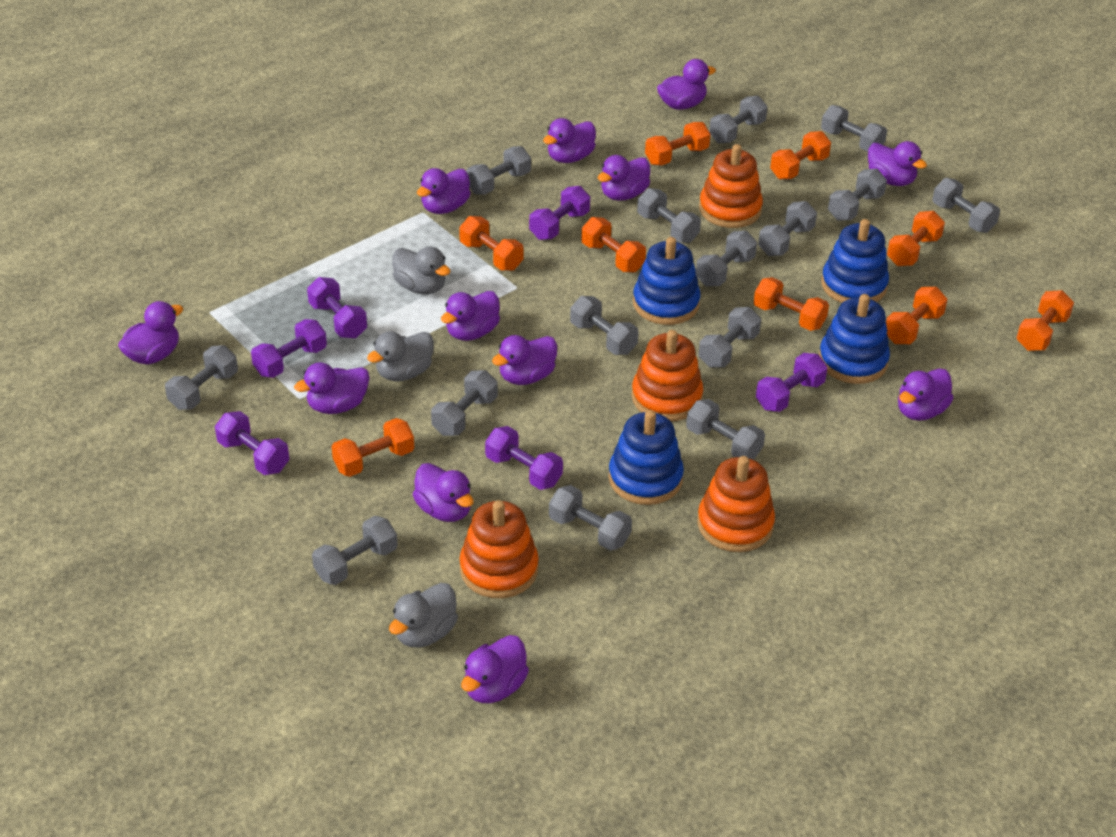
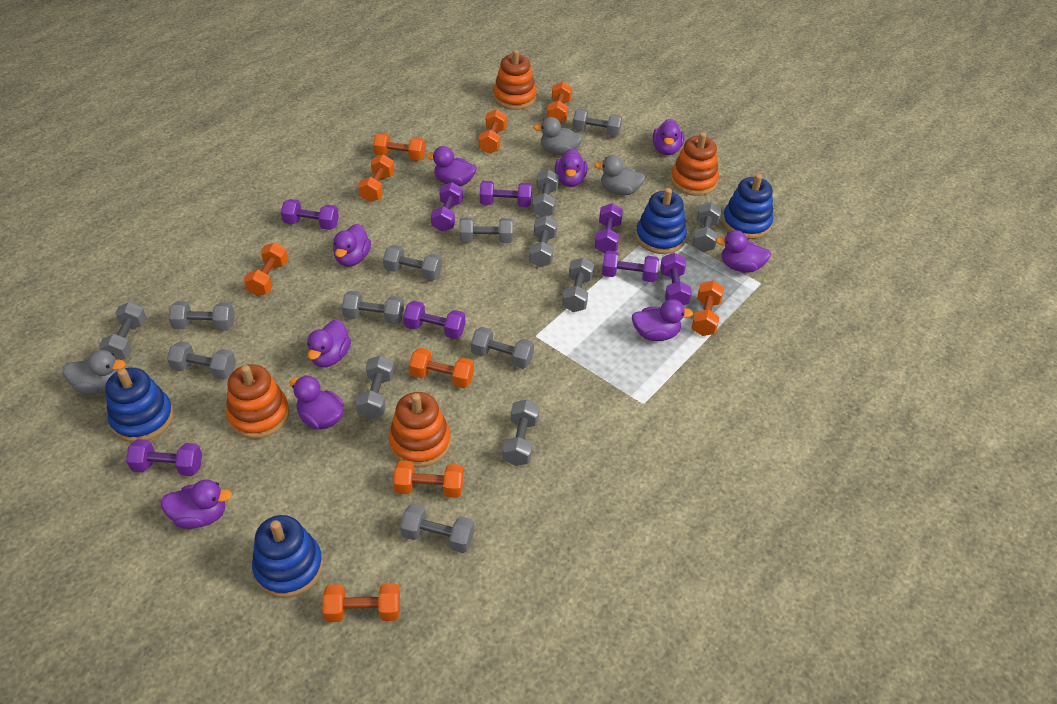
purple duck: [118,301,183,364] [294,362,369,414] [413,463,474,522] [417,168,471,214] [441,291,500,341] [461,635,529,703] [492,335,557,385] [543,118,596,163] [598,155,650,201] [657,59,716,110] [868,141,927,186] [898,368,954,421] = 12 -> [160,479,232,529] [289,375,344,429] [307,319,351,367] [333,224,371,266] [426,146,477,186] [555,148,588,187] [632,299,693,341] [653,119,684,155] [716,230,771,273] = 9
purple dumbbell: [215,411,290,475] [251,319,327,378] [307,277,367,338] [485,426,563,490] [529,186,590,240] [756,353,828,412] = 6 -> [126,439,202,476] [281,199,339,230] [403,301,465,339] [431,182,463,232] [480,181,532,207] [595,203,623,254] [602,251,659,282] [660,253,692,305] = 8

